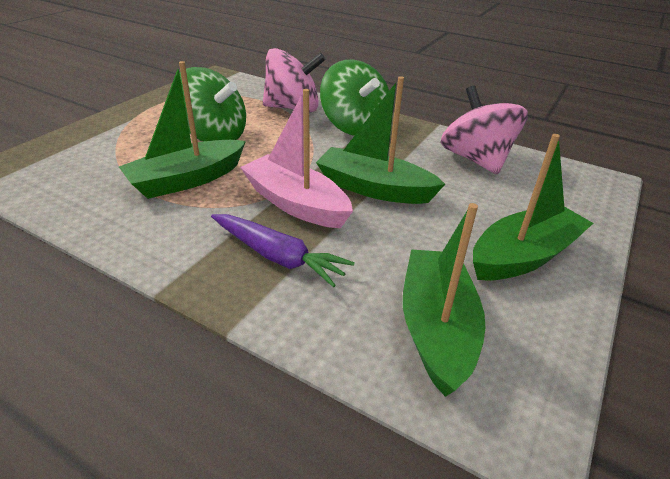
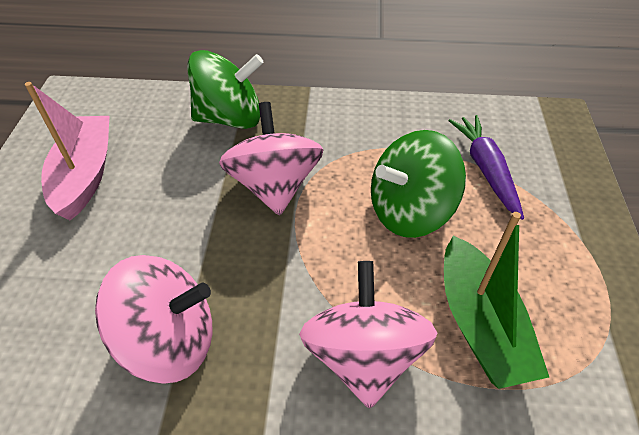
green boat: [119,61,246,199] [316,76,445,204] [403,203,486,397] [473,134,593,281] = 4 -> [444,212,549,389] = 1
pink spinning top: [263,48,326,113] [441,86,528,175] = 2 -> [95,255,213,384] [219,102,323,216] [299,261,437,408] = 3

